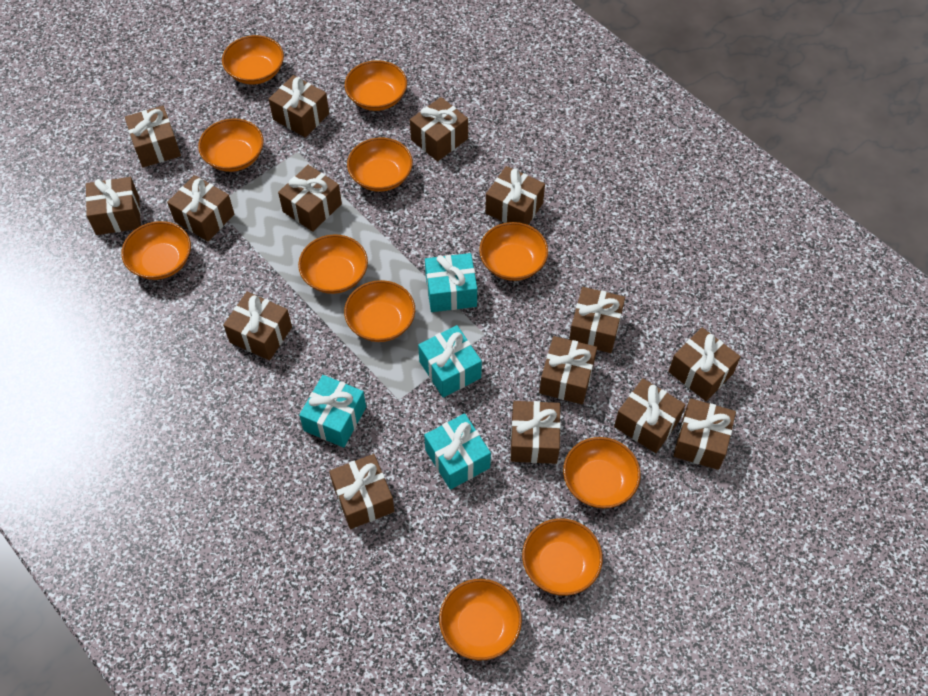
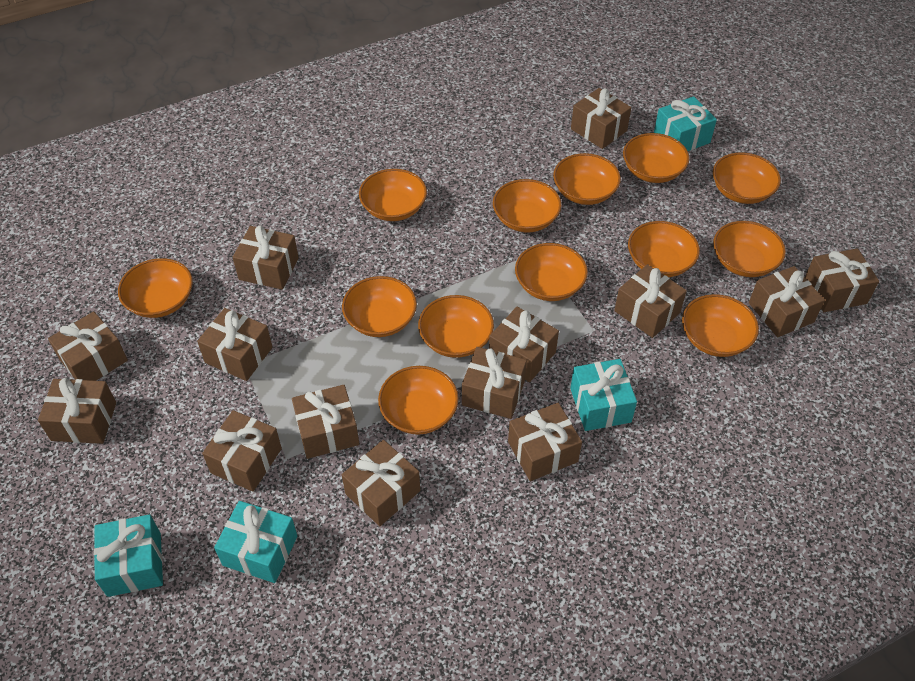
brown gift: [86,177,141,235] [125,106,181,167] [167,175,234,241] [223,292,292,360] [269,75,329,138] [278,165,342,232] [329,454,395,529] [410,97,468,161] [485,166,545,225] [511,401,561,464] [539,336,597,404] [569,287,625,353] [614,378,686,453] [669,328,741,401] [673,398,736,470] = 15 -> [38,378,116,444] [48,311,128,381] [197,308,273,381] [202,410,282,492] [233,225,299,290] [292,385,359,459] [342,440,420,526] [462,347,527,419] [489,307,559,382] [508,403,582,481] [571,88,631,149] [614,264,687,338] [749,266,825,337] [805,248,879,312] = 14
orange bowl: [121,221,191,280] [198,118,264,172] [222,35,284,85] [298,234,368,294] [344,280,415,342] [345,60,407,111] [347,138,413,192] [439,579,522,661] [479,222,548,281] [522,518,603,596] [563,437,641,509] = 11 -> [118,258,193,318] [342,276,417,337] [359,169,427,221] [378,366,459,435] [418,295,494,358] [493,179,562,232] [515,243,588,301] [553,153,621,205] [623,133,689,183] [628,221,700,277] [682,294,759,357] [713,152,781,204] [713,221,786,277] = 13

